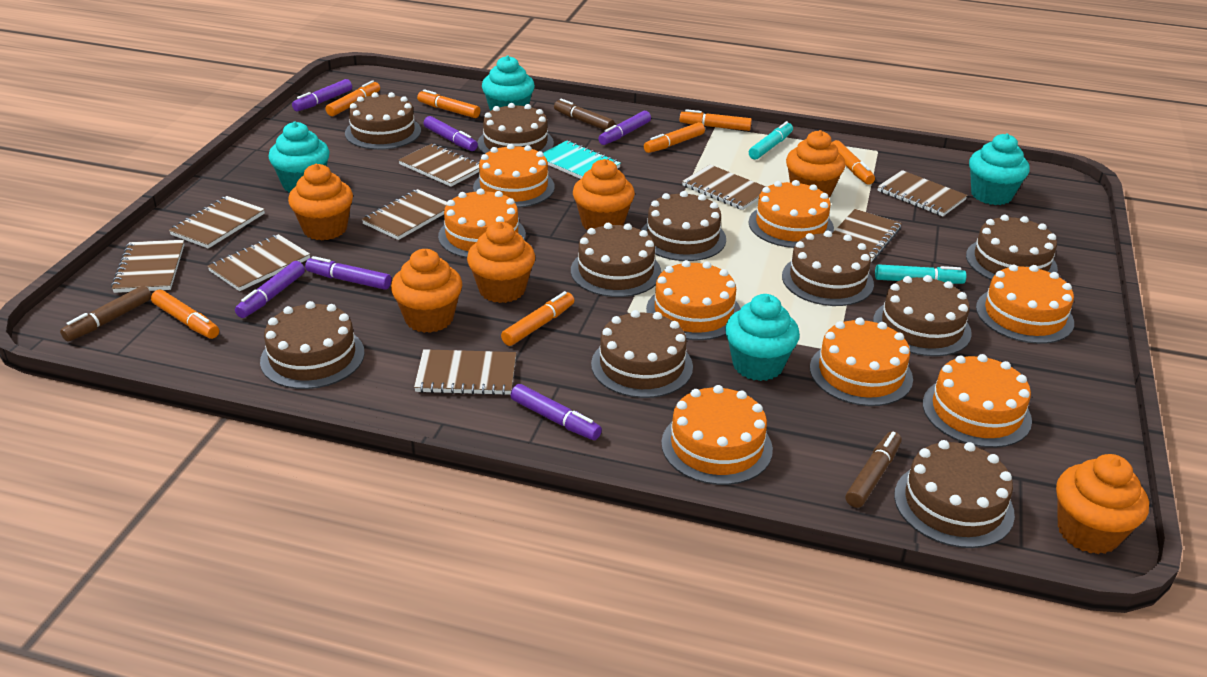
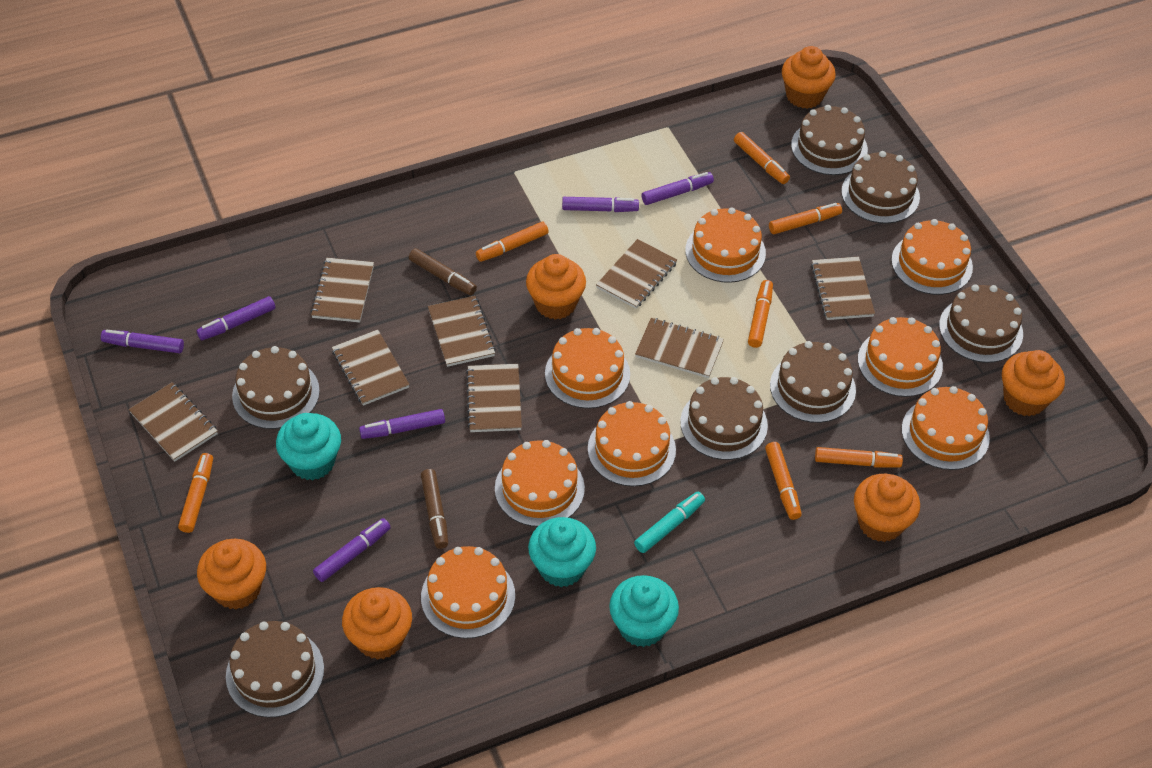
brown cake: [260,301,365,389] [345,92,421,150] [477,103,554,154] [571,223,661,297] [591,310,693,398] [641,191,726,261] [782,231,874,306] [873,275,972,357] [894,440,1015,548] [966,215,1058,280] = 10 -> [226,621,324,718] [232,346,320,429] [680,377,768,460] [770,341,856,423] [791,105,868,175] [841,151,920,223] [939,284,1023,363] = 7
brown marker: [60,285,152,342] [554,99,615,130] [845,431,902,508] = 3 -> [409,248,477,295] [421,469,448,549] = 2
brown notebook: [111,240,184,293] [169,196,265,249] [207,234,310,291] [362,189,447,240] [399,144,479,187] [414,349,516,395] [682,165,766,210] [832,209,902,262] [878,170,968,216] = 9 -> [129,382,218,462] [310,258,374,322] [332,330,410,406] [428,296,496,367] [466,364,522,432] [596,239,677,309] [635,318,724,378] [811,257,875,320] = 8
turquoise cupcake: [269,121,330,192] [482,55,535,111] [725,294,800,381] [969,133,1030,205] = 4 -> [276,413,341,480] [528,517,596,587] [609,575,679,647] = 3
turquoise marker: [749,121,793,160] [875,264,966,284] = 2 -> [634,492,705,553] = 1
turquoise notebook: [543,141,621,179] = 1 -> none = 0

